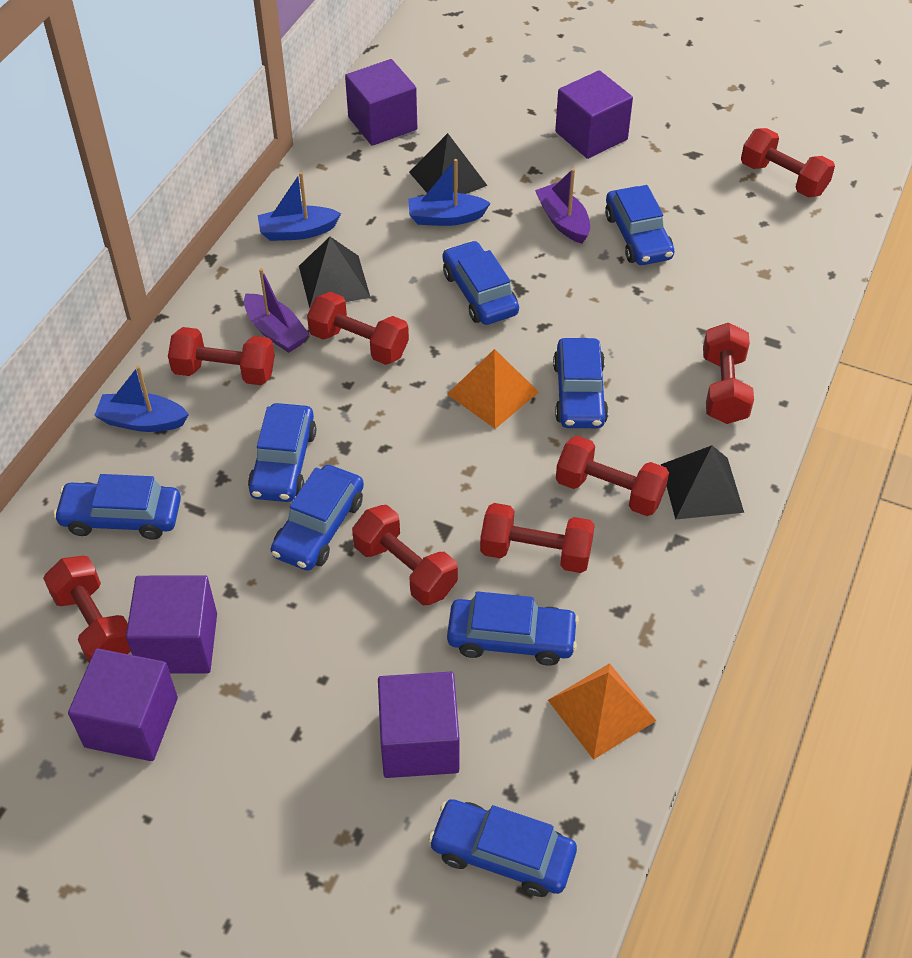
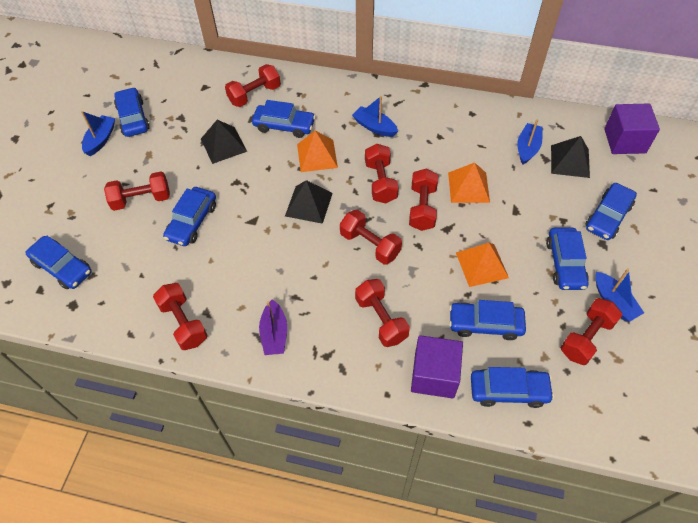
blue boat: [94,366,189,432] [258,172,341,241] [408,159,491,226] = 3 -> [81,111,115,156] [352,96,398,137] [517,119,543,164] [596,268,644,321] = 4
orange pyramid: [447,349,539,429] [548,663,656,760] = 2 -> [297,131,338,172] [448,163,490,203] [456,243,509,287] = 3
purple boat: [244,268,310,353] [535,168,590,244] = 2 -> [259,299,287,355] = 1
purple cube: [68,648,178,761] [126,575,217,674] [345,59,417,146] [378,672,460,778] [555,70,633,159] = 5 -> [411,335,463,398] [604,103,660,154] = 2

